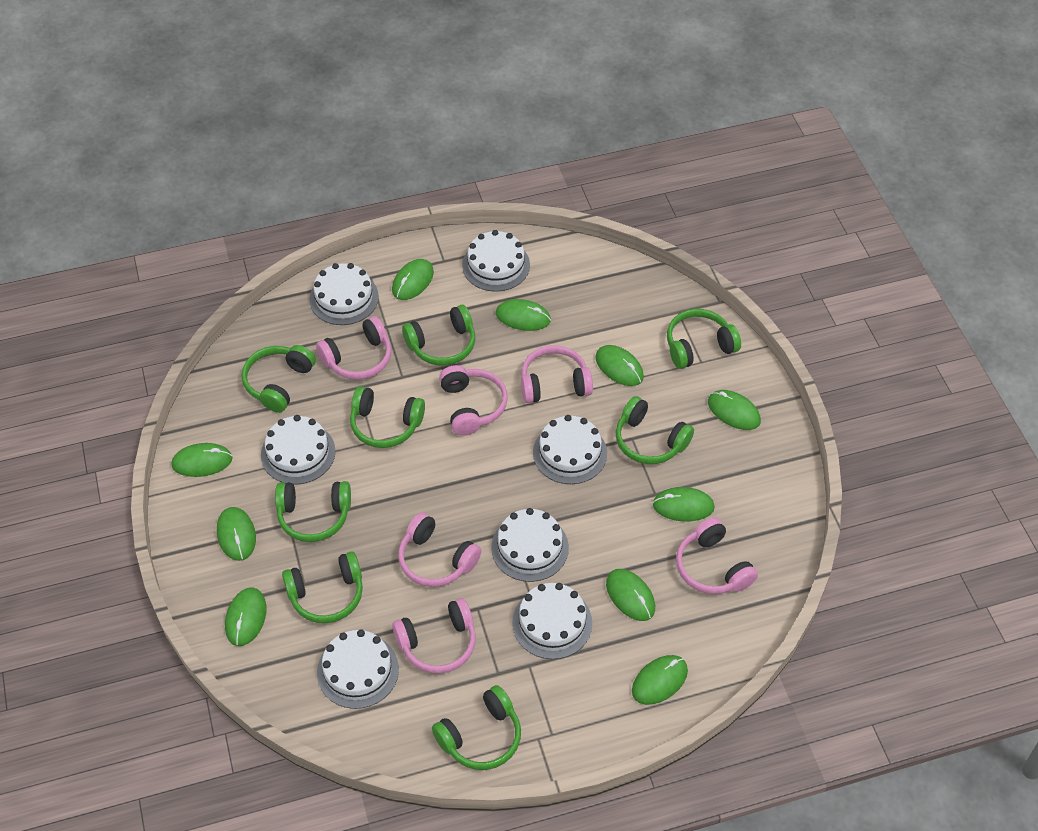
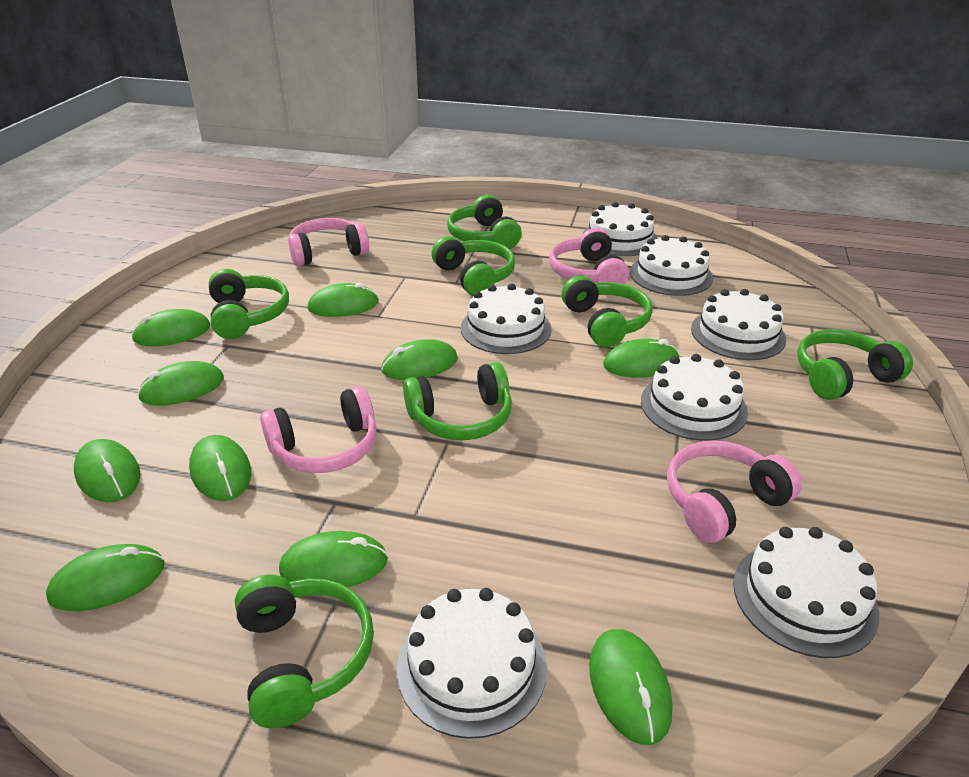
green headphones: [242,345,316,413] [275,481,351,542] [282,551,363,623] [350,386,425,448] [402,305,475,366] [432,685,521,770] [616,396,694,464] [667,309,741,369] = 8 -> [209,269,289,339] [235,575,374,728] [403,362,512,440] [431,236,515,296] [447,195,522,249] [562,275,652,347] [797,329,913,400] = 7
pink headphones: [316,316,391,380] [392,598,476,673] [398,512,482,587] [439,365,508,436] [521,345,593,403] [676,517,758,594] = 6 -> [260,386,377,473] [288,218,369,266] [549,228,629,284] [667,441,802,543] = 4

